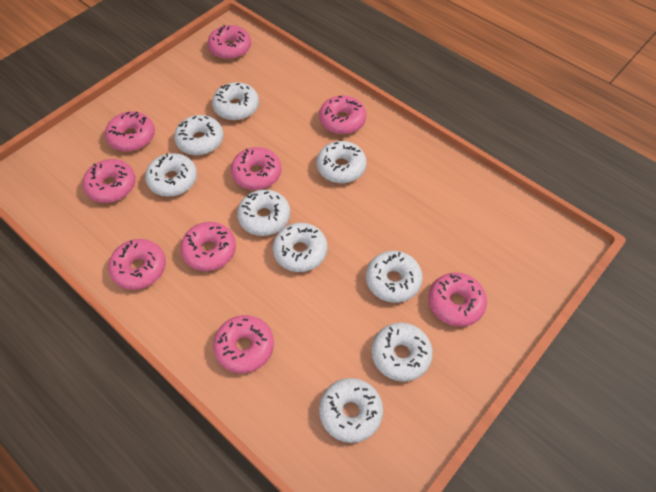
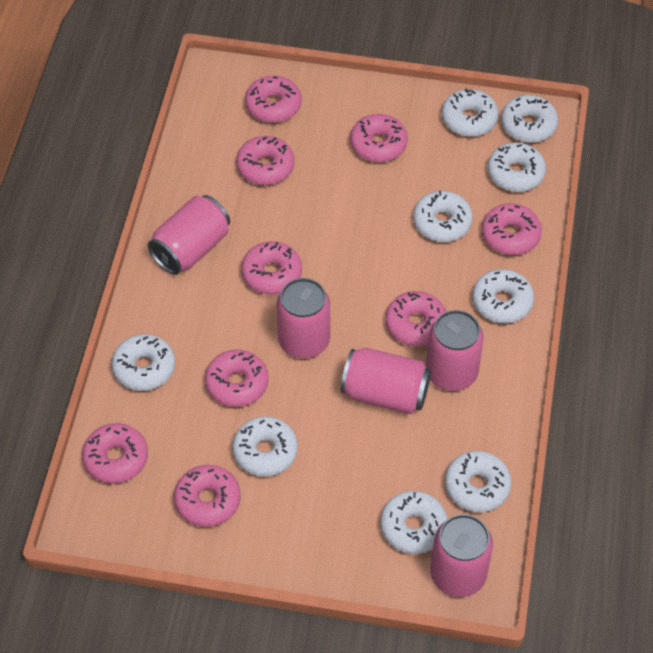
pink can: none = 0 -> [148,195,230,275] [276,278,330,358] [341,348,431,414] [426,310,484,391] [430,514,493,597] = 5

